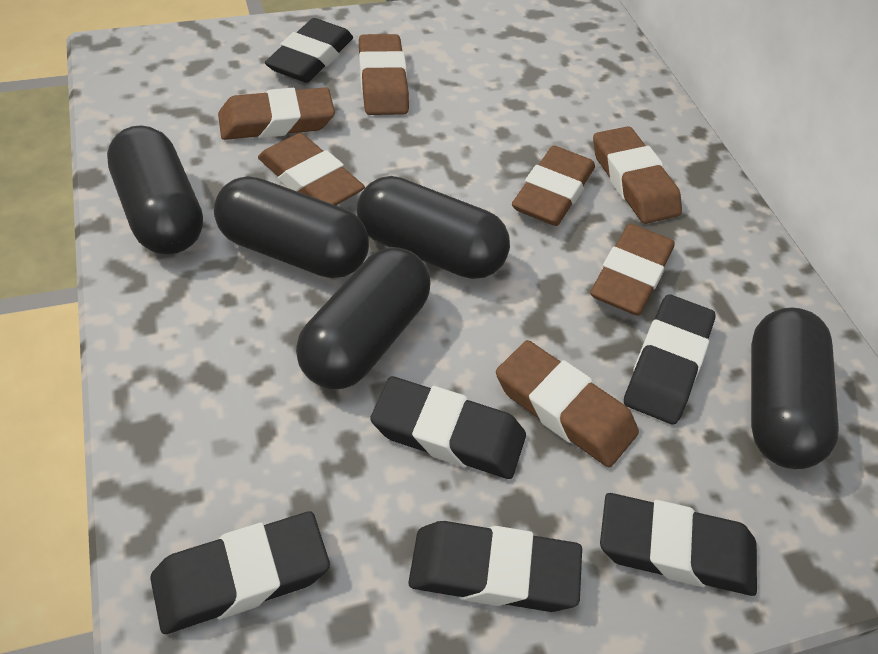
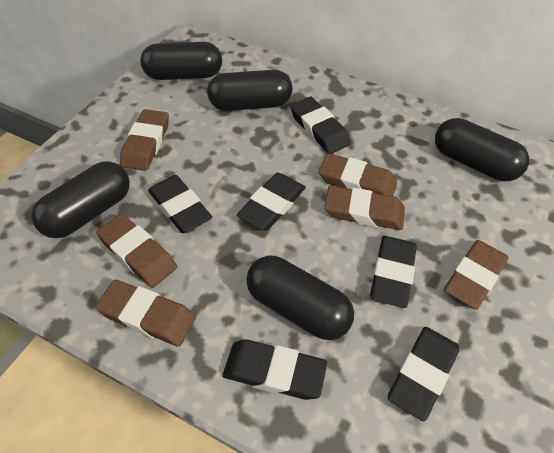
brown eraser: [218,87,335,140] [258,133,365,205] [359,34,409,115] [496,340,639,468] [512,146,595,226] [590,224,675,316] [593,126,682,224] = 7 -> [95,280,196,347] [96,214,177,288] [120,109,169,171] [319,153,397,196] [324,186,405,230] [444,240,509,310] = 6

